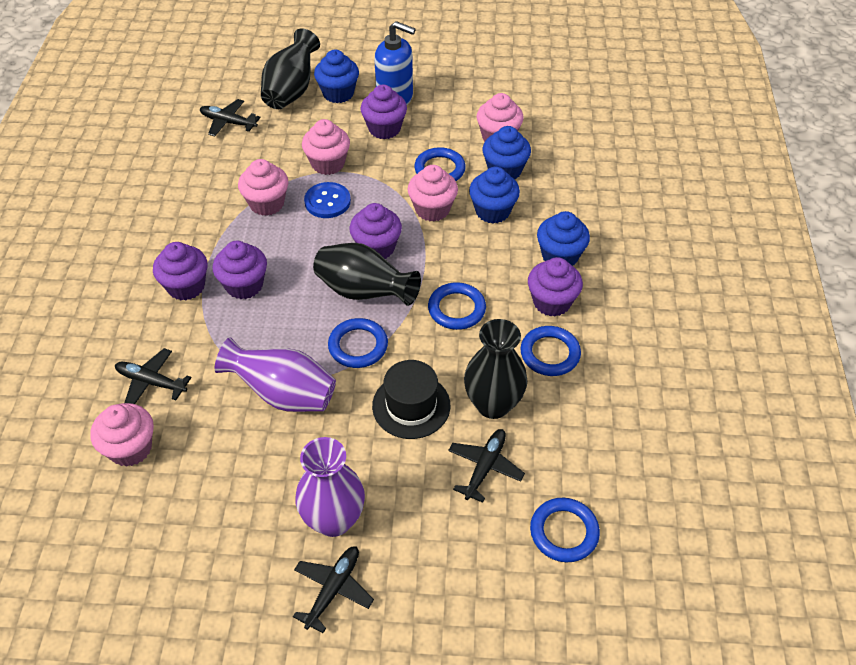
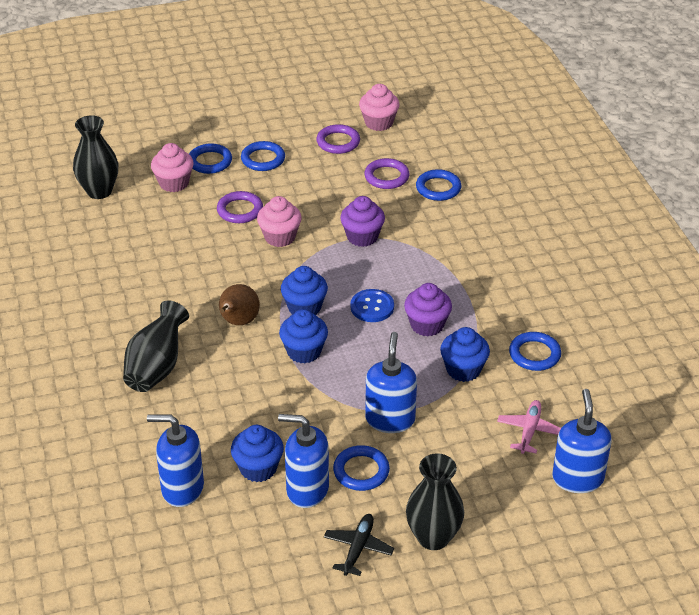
black hat: [372,360,450,439] = 1 -> none = 0
black plane: [115,348,192,404] [200,99,261,137] [293,546,374,633] [448,429,525,503] = 4 -> [324,514,394,576] = 1
blue soap dispenser: [374,21,416,105] = 1 -> [147,414,204,507] [278,414,329,508] [365,332,417,433] [552,389,611,493] = 4
brown pear: none = 0 -> [219,284,260,325] = 1
pink cupcake: [90,403,154,467] [238,159,288,216] [302,119,350,175] [408,165,458,222] [477,93,523,142] = 5 -> [151,143,194,192] [257,196,302,247] [359,84,399,131] = 3
pink plane: none = 0 -> [497,400,561,454] = 1
purple cupcake: [153,242,208,301] [213,241,267,299] [349,203,402,259] [360,84,407,139] [528,257,583,316] = 5 -> [340,196,385,247] [404,283,452,336] = 2
purple ring: none = 0 -> [217,191,263,223] [316,124,360,154] [364,158,410,189] = 3
purple vase: [215,337,336,412] [295,437,365,537] = 2 -> none = 0

